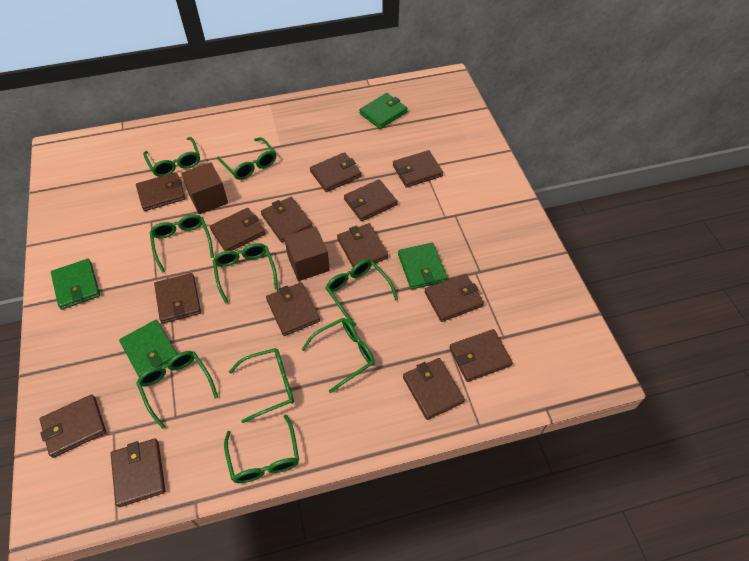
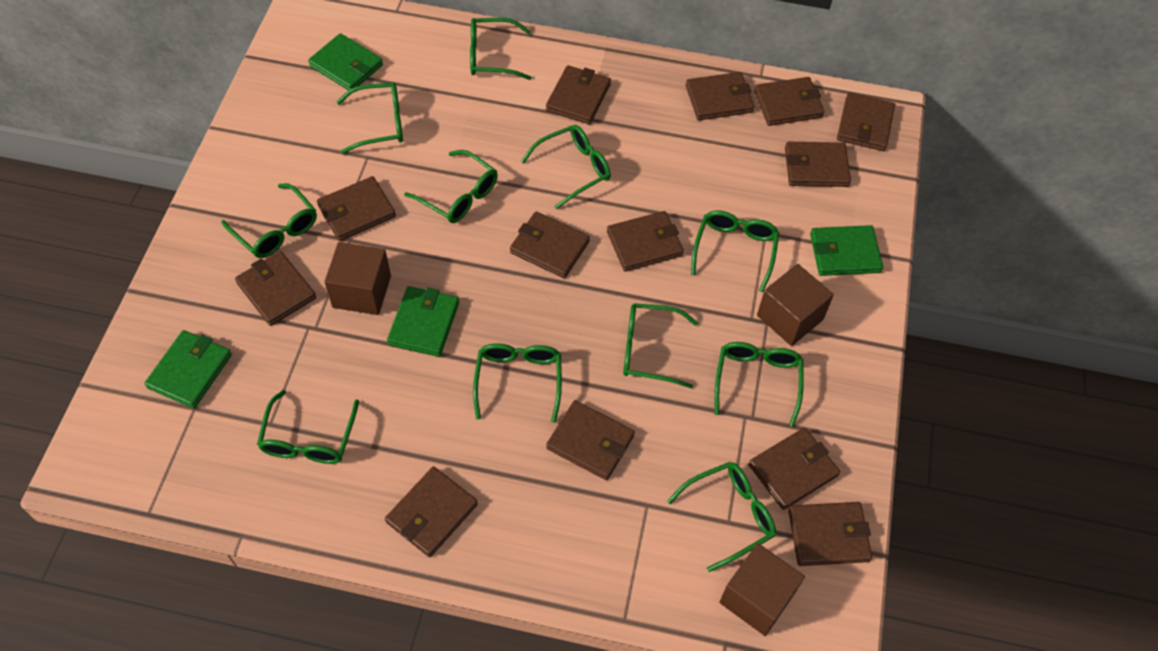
brown cube: [181,162,228,214] [284,226,330,281] = 2 -> [324,242,391,315] [719,543,805,636] [757,264,834,346] = 3
brown wallet: [39,394,106,458] [110,438,166,507] [136,172,186,211] [154,273,201,324] [210,208,265,251] [261,197,313,243] [266,282,320,336] [310,152,361,192] [337,223,388,267] [344,179,397,222] [393,150,443,188] [403,358,465,420] [424,274,484,322] [449,329,513,382] = 14 -> [235,251,316,326] [317,176,396,241] [385,466,478,557] [510,212,590,278] [546,65,611,124] [546,400,635,480] [607,211,684,272] [686,72,754,120] [749,428,840,510] [754,77,824,126] [785,142,851,187] [788,502,872,566] [837,93,895,151] = 13
green glasses: [136,351,218,429] [143,137,200,177] [150,215,214,273] [213,243,278,304] [217,137,276,180] [224,415,299,483] [229,348,294,423] [302,318,375,393] [326,259,398,327] = 9 -> [221,183,317,258] [257,390,359,464] [337,82,403,154] [404,150,498,223] [470,18,531,80] [473,343,562,423] [521,125,611,209] [623,303,698,388] [667,462,776,572] [691,210,779,292] [714,342,804,427] = 11

